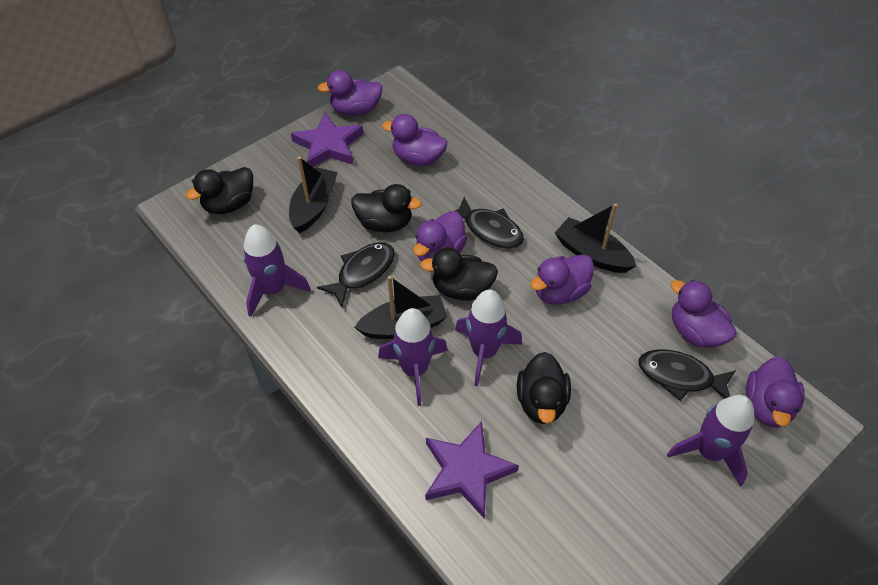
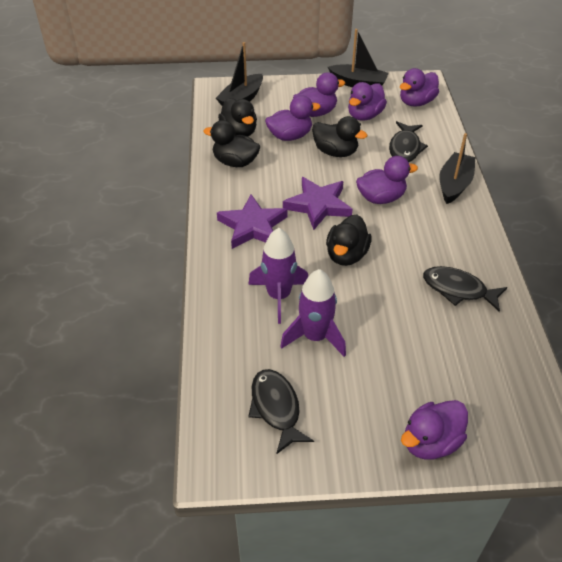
purple rocket: [243,224,311,317] [378,308,448,406] [455,289,522,386] [667,395,754,487] = 4 -> [248,228,308,324] [280,269,346,357] = 2

